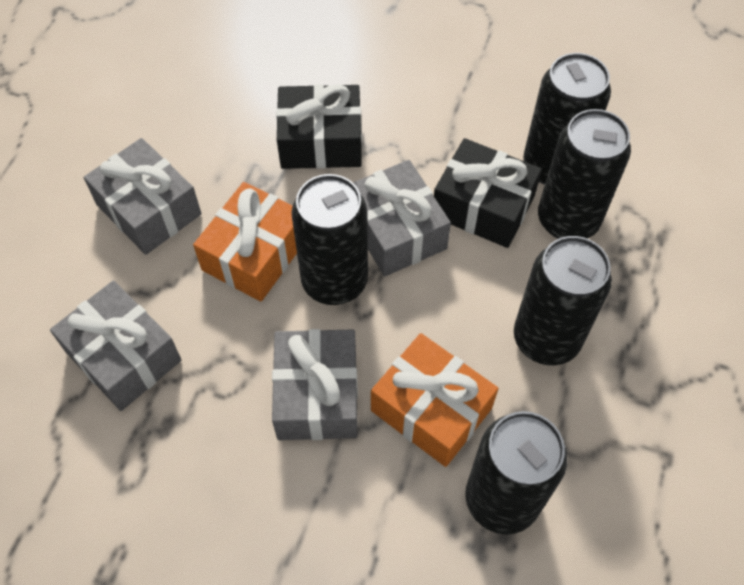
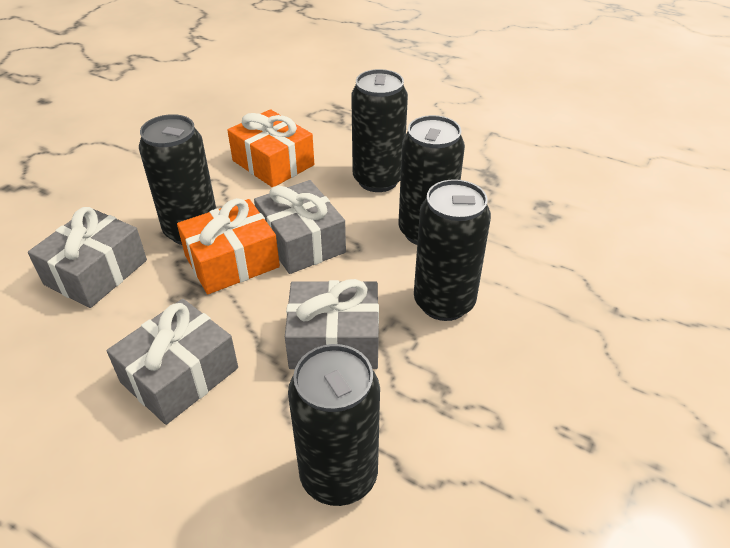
black gift: [276,84,362,169] [434,138,542,248] = 2 -> none = 0

